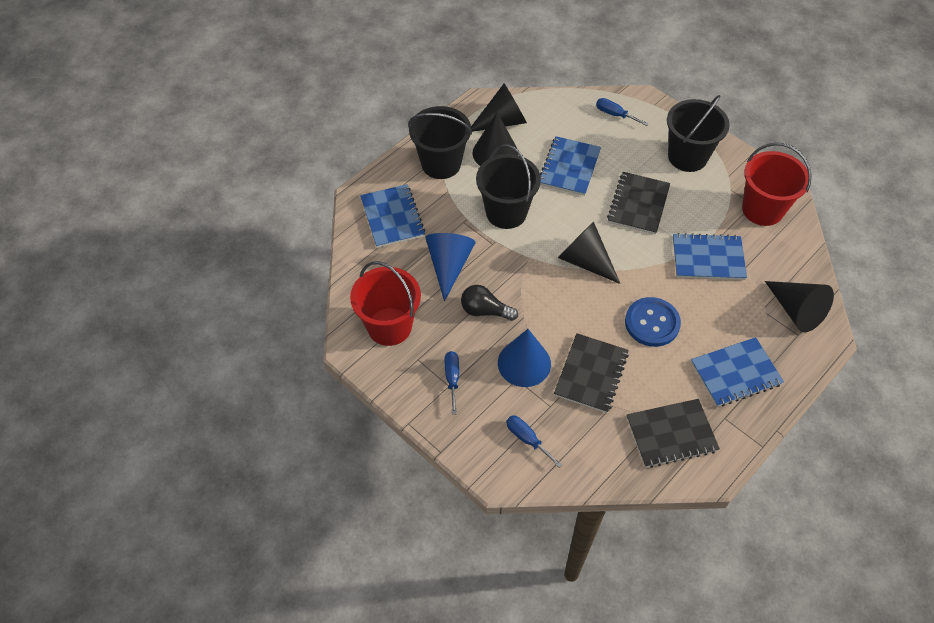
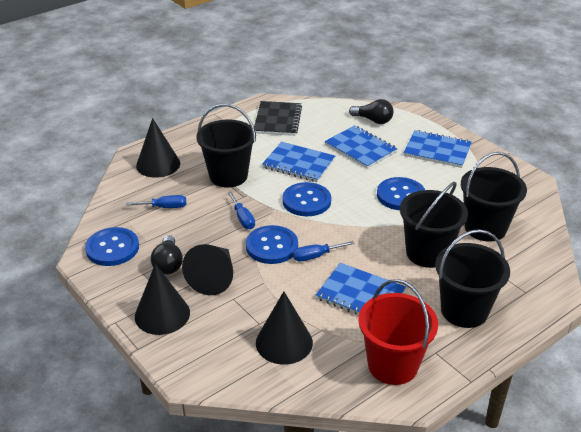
black bucket: [408,106,472,179] [476,144,541,229] [667,95,730,172] = 3 -> [196,104,256,188] [400,182,468,268] [435,229,510,328] [461,152,527,242] = 4
black light bulb: [461,285,518,321] = 1 -> [151,235,183,275] [349,99,394,124] = 2
black notebook: [554,333,629,413] [607,172,670,235] [627,399,720,468] = 3 -> [254,101,302,136] = 1
blue button: [625,297,681,347] = 1 -> [85,227,139,266] [246,225,298,264] [282,182,331,216] [377,177,425,210] = 4
blue cone: [425,233,476,301] [498,329,551,387] = 2 -> none = 0
red bucket: [350,261,421,346] [742,142,812,226] = 2 -> [358,279,438,385] = 1

